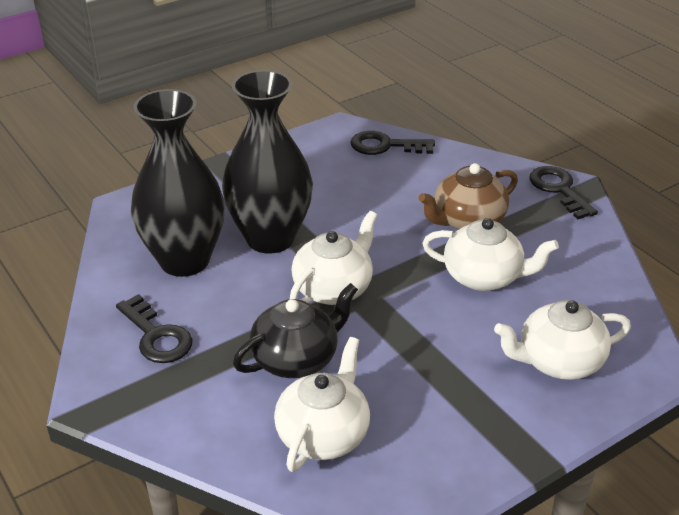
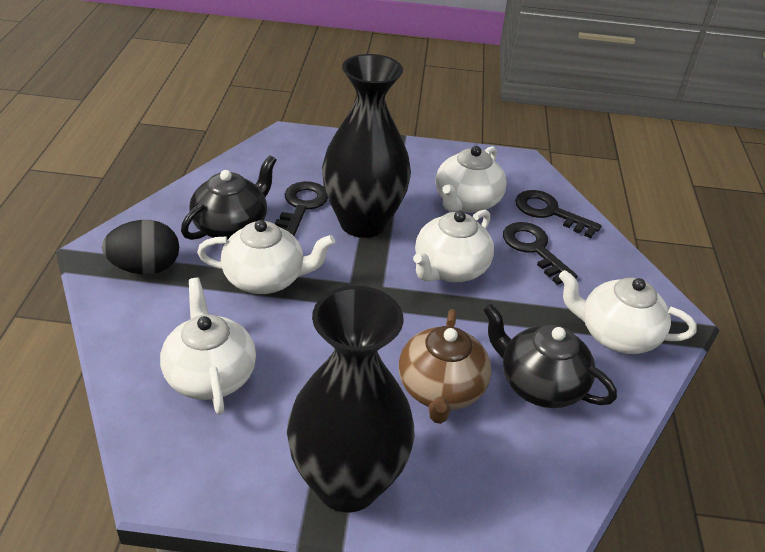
black egg: none = 0 -> [102,220,179,274] = 1
black teapot: [233,283,358,378] = 1 -> [181,155,277,240] [483,304,617,408] = 2
white teapot: [274,337,370,472] [290,211,377,305] [422,218,559,291] [494,300,631,380] = 4 -> [160,278,256,415] [197,220,335,294] [413,210,494,282] [436,146,507,213] [559,270,697,354] = 5

